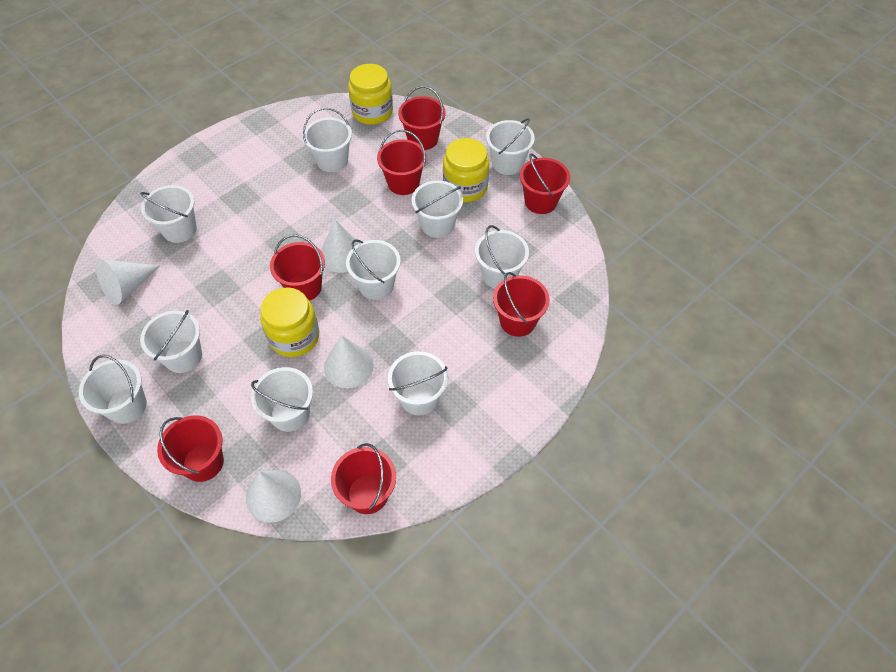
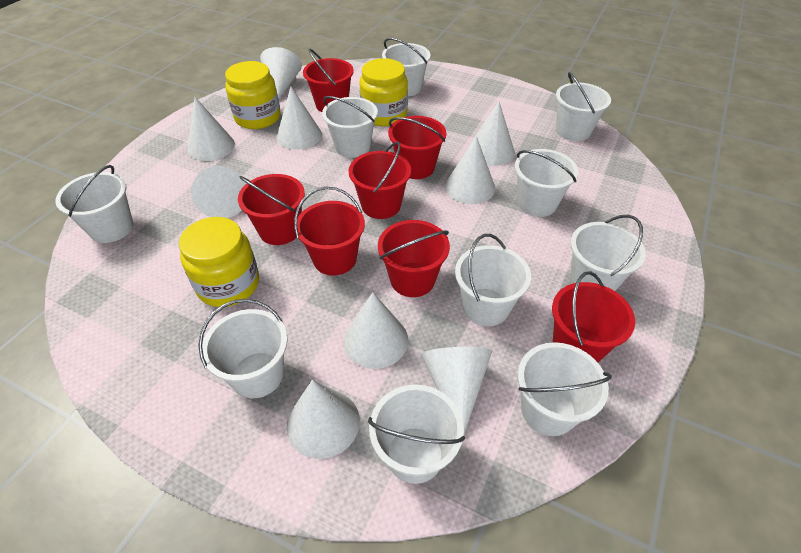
white cone: [96,259,160,305] [246,470,301,523] [321,220,359,273] [324,335,374,388] = 4 -> [187,97,235,161] [191,166,247,218] [260,47,302,100] [277,87,322,150] [287,380,360,459] [343,292,408,369] [421,347,492,434] [445,136,495,204] [468,102,515,166] = 9

